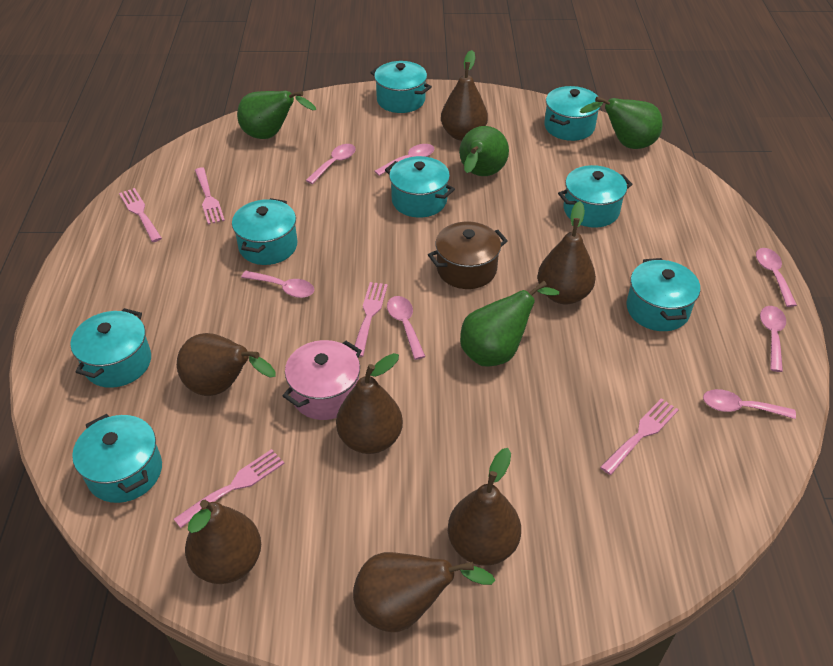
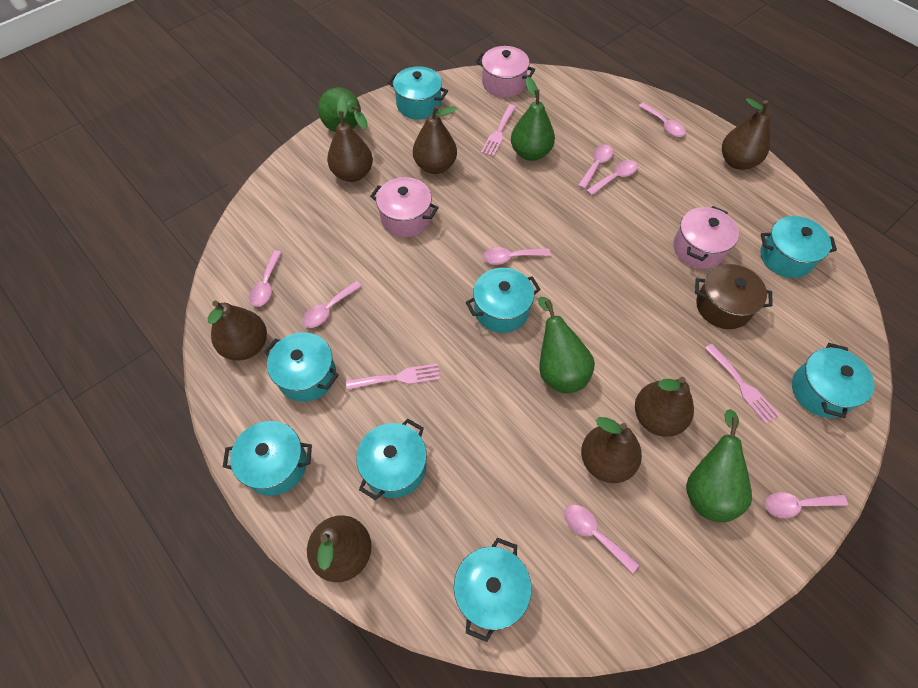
pink fork: [119,188,162,242] [174,449,284,528] [195,167,225,225] [353,282,388,357] [600,398,679,475] = 5 -> [346,363,440,390] [481,104,516,157] [705,344,779,424] = 3
pink pot: [283,340,362,420] = 1 -> [370,177,439,237] [476,46,535,98] [673,206,739,269] = 3
pink spoon: [241,271,314,298] [306,144,356,184] [374,144,434,176] [387,296,426,360] [703,389,796,419] [756,248,797,307] [760,306,786,372] = 7 -> [249,250,282,307] [302,281,362,328] [483,247,551,265] [564,504,639,574] [578,145,613,189] [586,160,638,196] [639,102,686,137] [765,492,848,518] = 8

